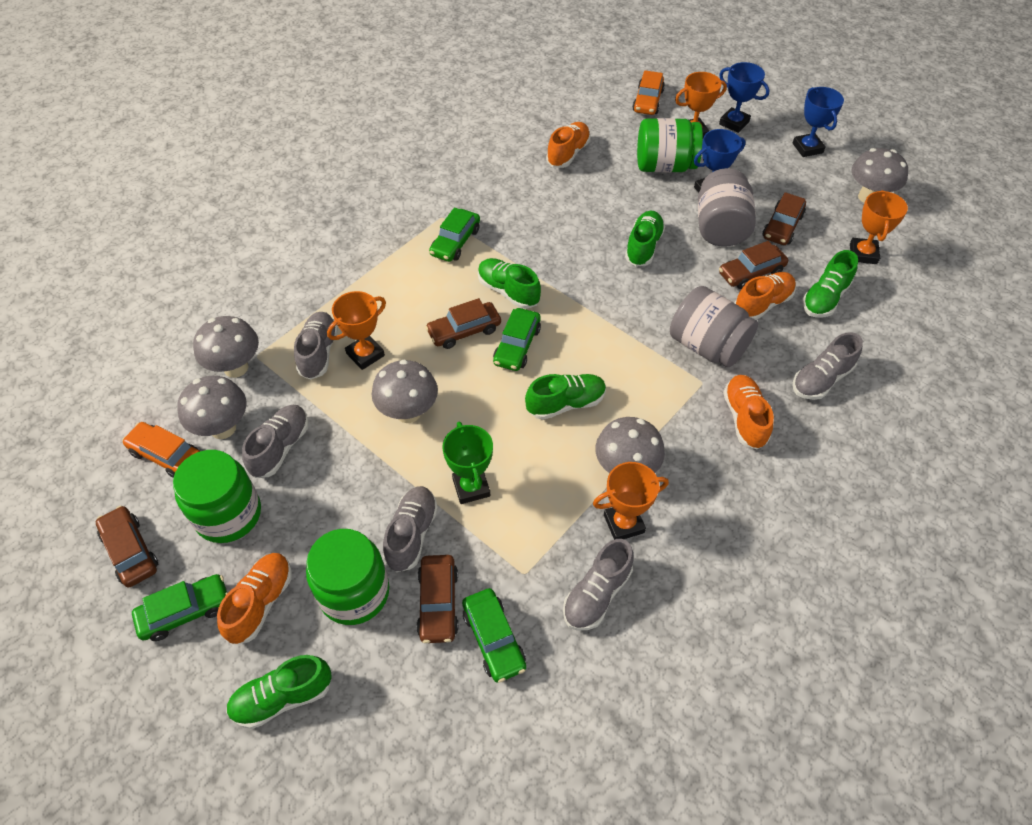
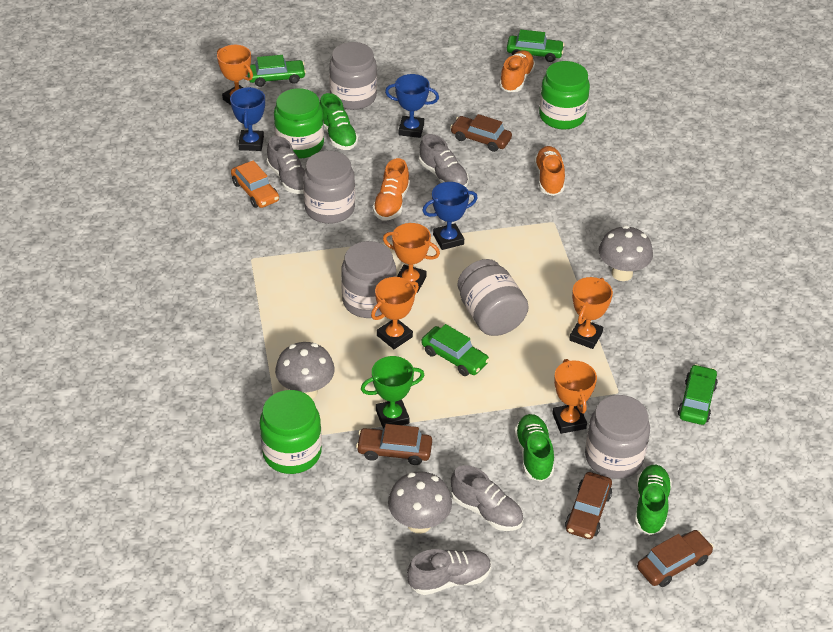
brown car: [96,506,158,587] [417,555,459,643] [425,298,501,349] [719,241,788,289] [763,192,806,245] = 5 -> [356,424,432,465] [450,114,512,152] [565,472,612,539] [637,530,714,587] = 4
green shoe: [226,655,332,729] [478,258,541,309] [525,374,606,420] [625,211,665,267] [802,250,858,318] = 5 -> [320,93,358,150] [514,414,554,482] [635,465,672,535] = 3
grey jar: [670,286,758,367] [698,168,756,247] = 2 -> [303,151,355,224] [329,42,377,110] [341,241,396,318] [457,259,529,336] [585,395,650,479] = 5
grey mushroom: [177,376,247,439] [193,316,259,378] [371,360,438,423] [595,417,665,473] [852,148,908,203] = 5 -> [275,342,335,399] [388,471,452,534] [598,225,653,281] = 3
grey shoe: [242,405,309,478] [294,312,338,380] [383,486,438,572] [563,539,634,630] [793,332,863,400] = 5 -> [267,136,305,194] [407,549,491,595] [419,134,469,187] [451,465,523,531] = 4
orange car: [122,422,200,478] [632,70,665,115] = 2 -> [231,160,279,208] = 1
orange shoe: [217,553,292,644] [546,122,591,168] [723,375,774,449] [735,272,796,320] = 4 -> [373,158,410,221] [499,50,535,92] [534,146,565,196] = 3
orange trophy: [327,291,386,370] [593,462,669,540] [675,72,727,137] [850,190,908,264] = 4 -> [217,45,253,105] [371,277,419,349] [383,223,440,293] [552,359,597,434] [569,277,613,349] = 5

